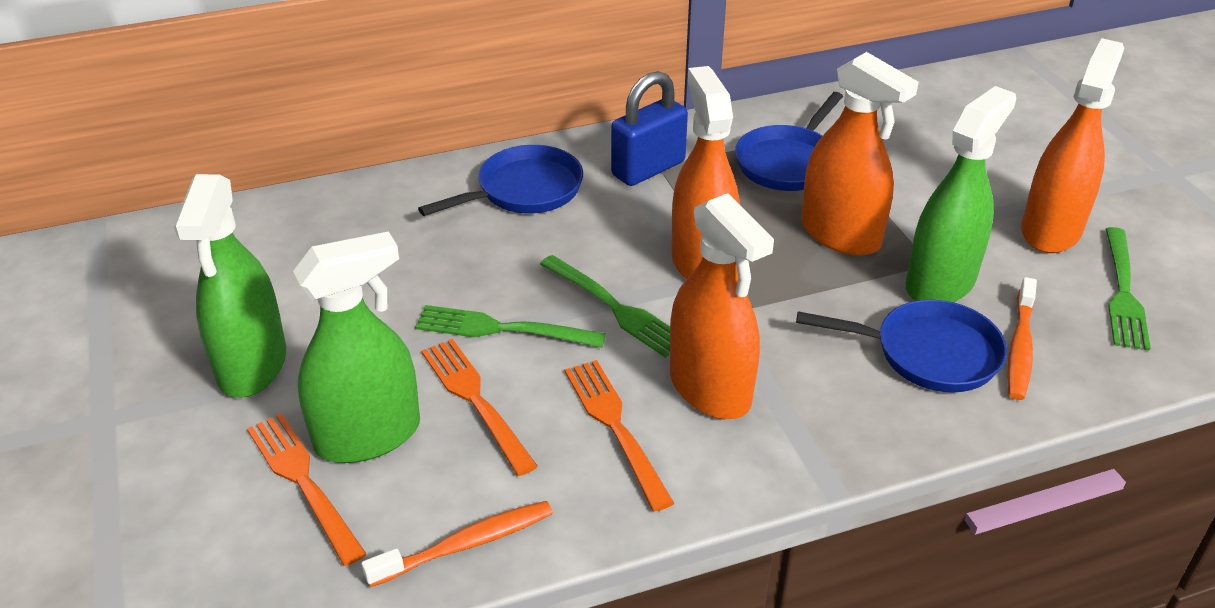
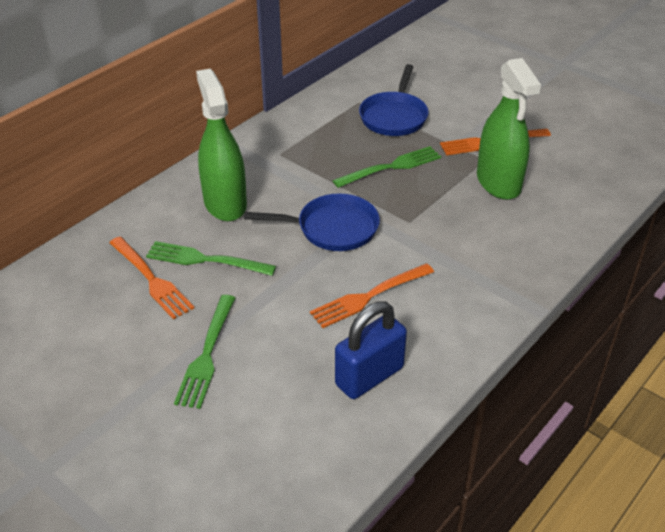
blue pan: [418,145,583,216] [735,92,843,191] [796,300,1007,392] = 3 -> [244,194,380,251] [359,64,429,136] = 2
green spray bottle: [174,174,286,398] [293,231,420,463] [905,86,1016,302] = 3 -> [196,69,247,221] [477,58,541,200] = 2
orange spray bottle: [670,193,774,419] [671,66,740,279] [801,52,919,256] [1021,38,1124,253] = 4 -> none = 0
orange toothbrush: [361,501,553,587] [1007,277,1037,400] = 2 -> none = 0

